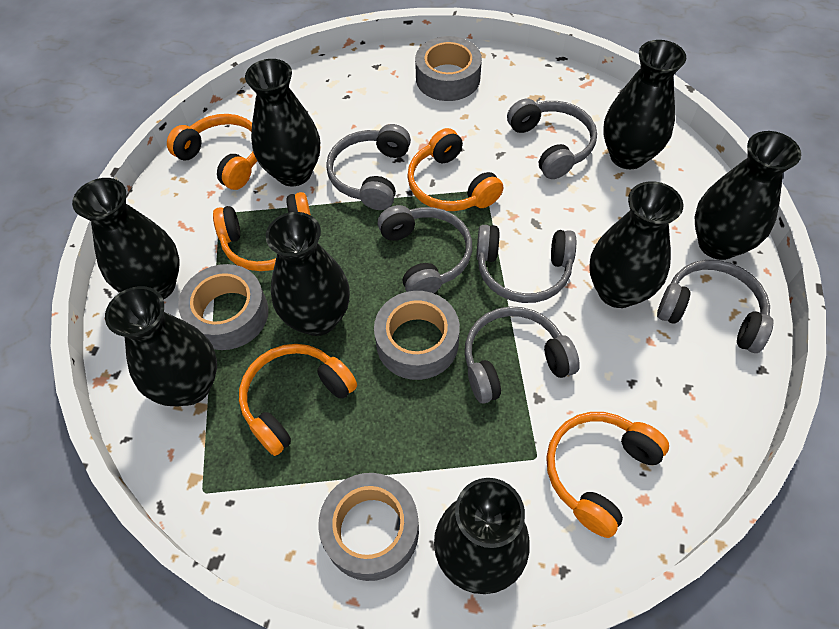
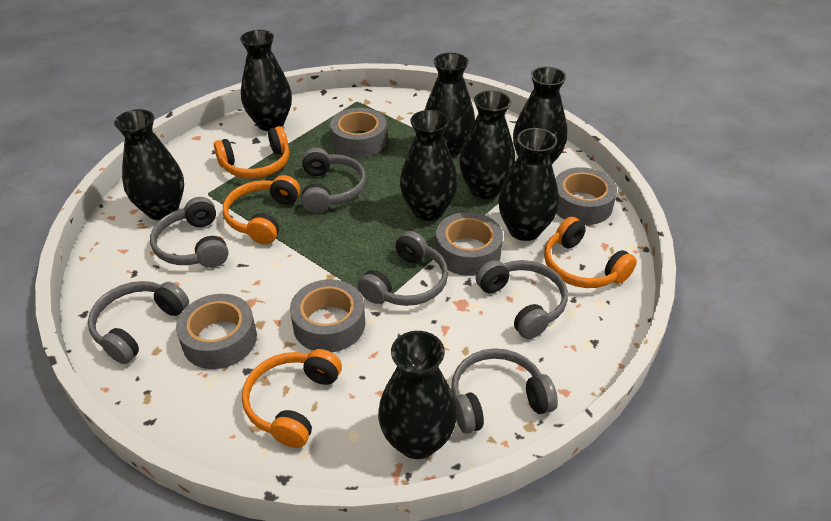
grey tape: [178,264,269,350] [318,473,419,581] [374,291,460,380] [415,36,482,101] = 4 -> [176,294,257,369] [290,279,365,352] [330,108,387,158] [436,212,503,276] [555,167,617,225] = 5
orange headphones: [167,114,257,190] [213,192,311,271] [239,344,357,456] [407,128,503,211] [546,412,669,538] = 5 -> [214,126,289,178] [223,175,300,244] [242,349,342,448] [544,217,637,288] = 4

